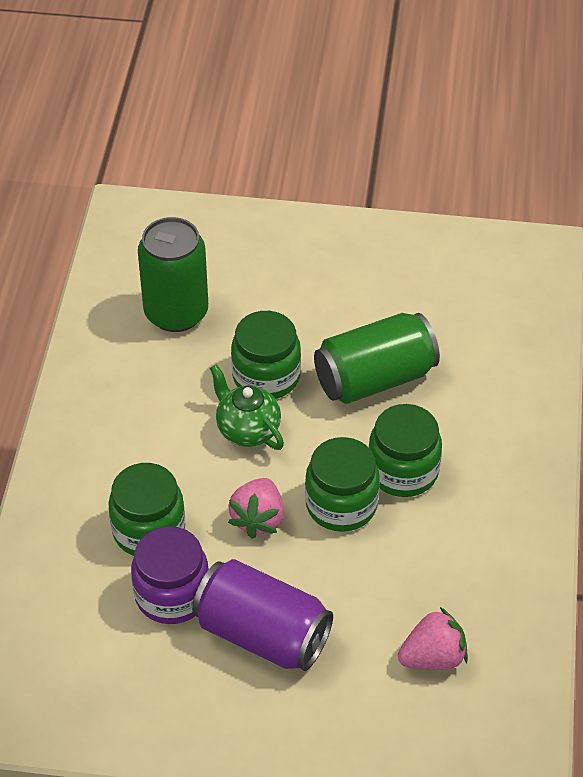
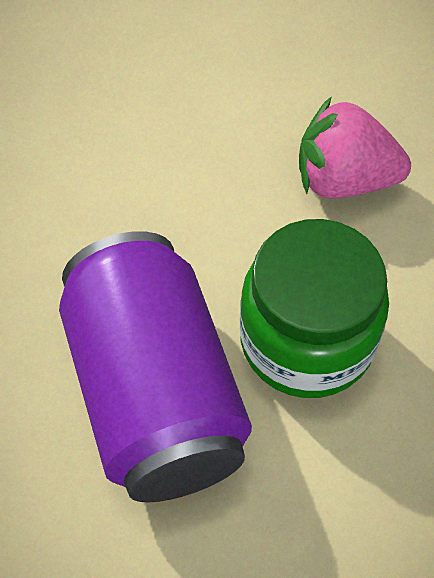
green can: [138,217,208,332] [314,313,440,404] = 2 -> none = 0
green jar: [108,463,185,556] [231,311,301,399] [305,437,380,532] [368,404,442,497] = 4 -> [240,219,389,398] = 1
green teapot: [210,364,284,450] = 1 -> none = 0
pink strawberry: [228,478,284,539] [398,607,468,670] = 2 -> [299,96,411,199] = 1
purple jar: [131,526,209,624] = 1 -> none = 0

